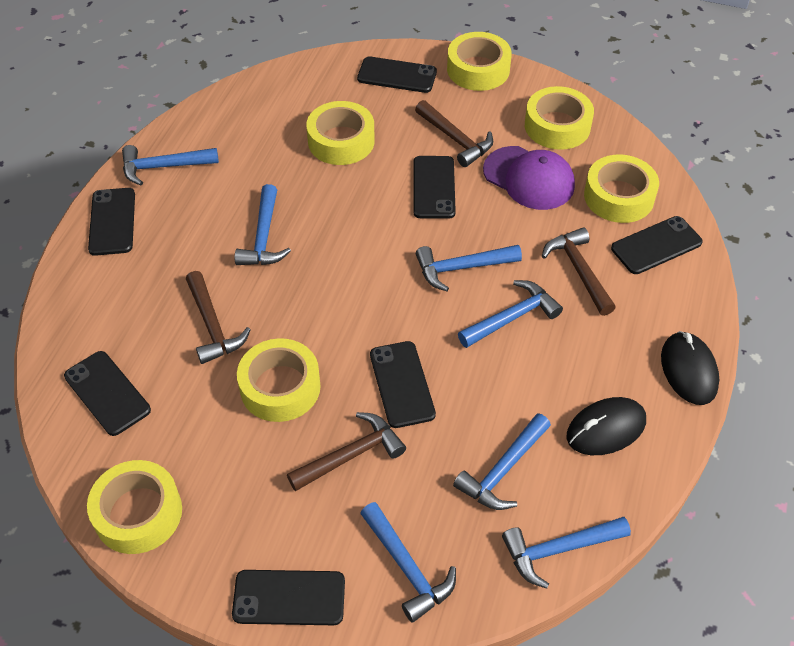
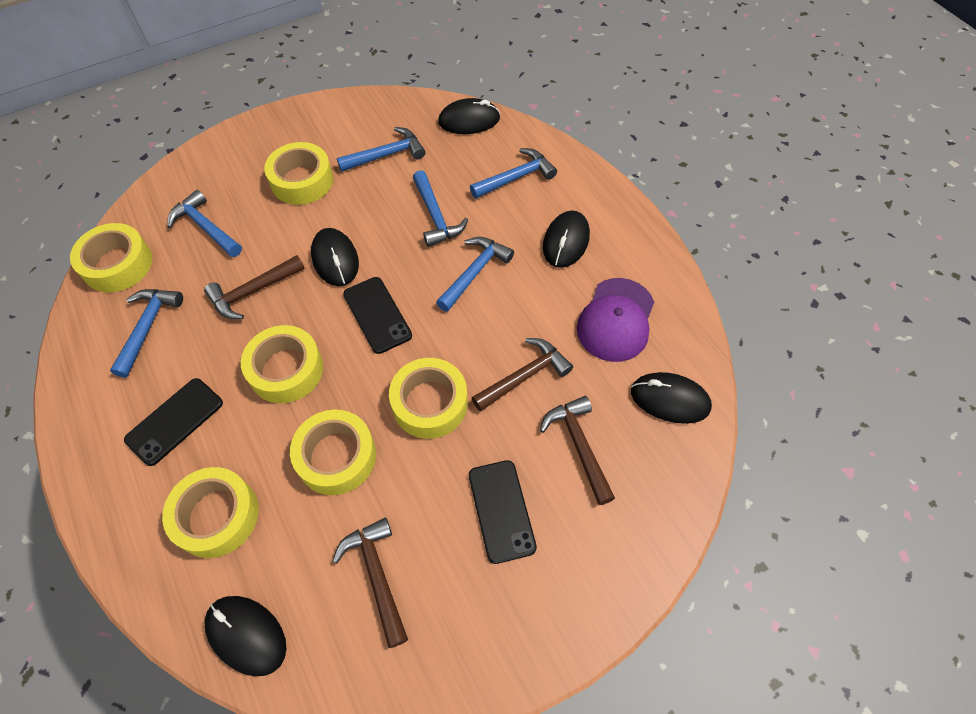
black mouse: [567,397,646,455] [661,331,719,405] = 2 -> [205,596,287,676] [311,228,359,286] [438,98,500,134] [543,210,590,268] [631,372,712,424] = 5
black phone: [64,351,151,436] [88,188,135,256] [232,570,345,625] [357,57,437,93] [370,341,436,428] [413,156,456,219] [611,216,703,274] = 7 -> [124,378,223,466] [343,277,412,354] [469,460,537,564] = 3
blue hammer: [122,145,219,185] [235,184,291,265] [360,502,456,622] [416,245,522,291] [453,413,551,510] [458,280,563,348] [502,517,631,589] = 7 -> [110,289,183,378] [167,190,242,257] [337,127,425,172] [413,170,468,247] [436,237,514,312] [470,148,557,198] = 6

